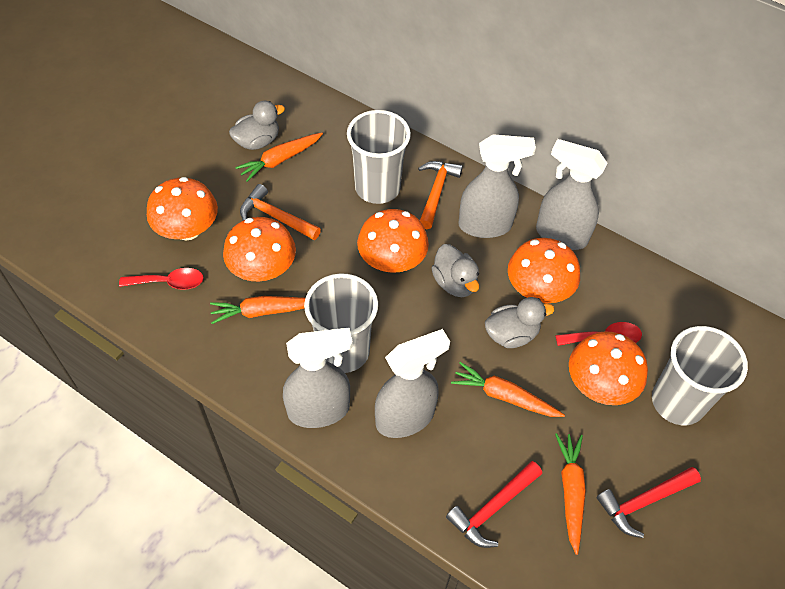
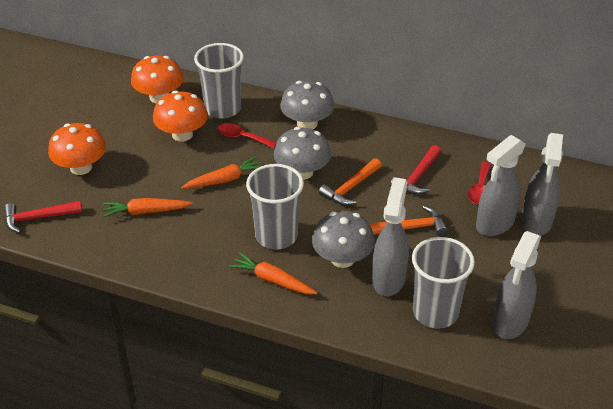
grey duck: [229,101,285,150] [431,244,479,297] [485,297,554,348] = 3 -> none = 0
grey mushroom: none = 0 -> [274,127,331,180] [280,81,334,129] [312,211,375,268] = 3
orange carrot: [210,296,305,324] [235,133,323,182] [451,362,565,417] [555,433,586,555] = 4 -> [103,198,193,217] [181,157,261,189] [229,253,317,294] = 3
orange mushroom: [147,177,218,241] [223,217,296,281] [357,209,429,273] [508,238,580,303] [569,331,648,405] = 5 -> [48,123,106,175] [131,56,183,103] [153,90,208,142] = 3

